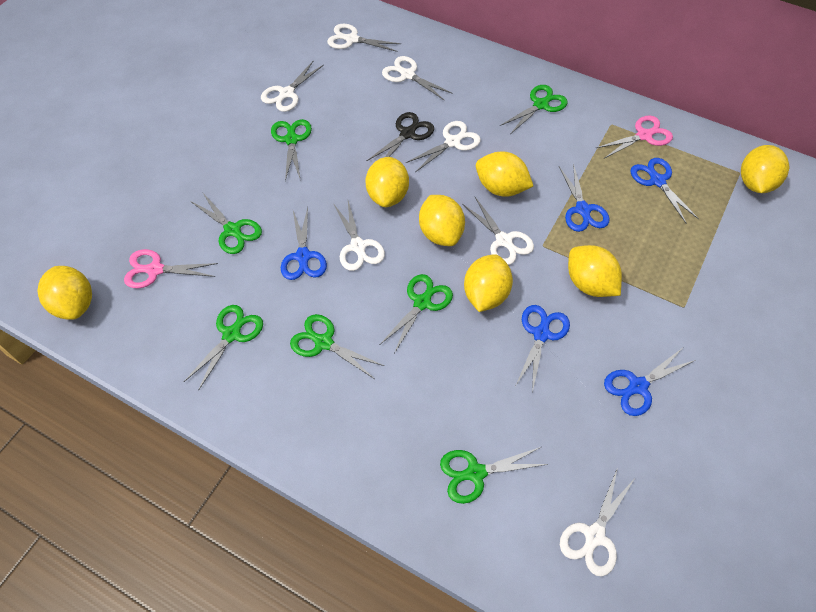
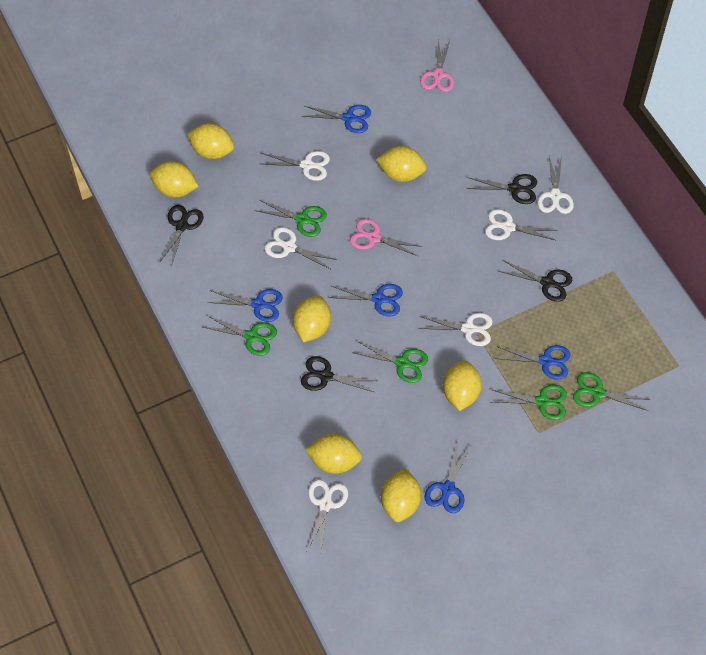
black scissors: [367,112,434,161] = 1 -> [159,205,203,267] [301,356,377,392] [466,174,537,204] [499,260,573,302] = 4
green scissors: [184,305,263,391] [190,192,262,254] [271,119,312,181] [290,314,384,378] [380,274,453,353] [440,447,548,504] [500,85,568,134] = 7 -> [203,316,277,356] [255,200,327,237] [352,341,428,383] [491,385,567,420] [573,372,651,411] = 5
white scissors: [261,60,324,112] [327,24,401,52] [333,201,385,271] [382,56,453,100] [406,121,481,172] [462,197,534,265] [560,467,636,577] = 7 -> [261,151,330,181] [265,227,337,269] [307,479,348,555] [418,313,493,346] [485,209,555,240] [538,156,574,214] = 6

